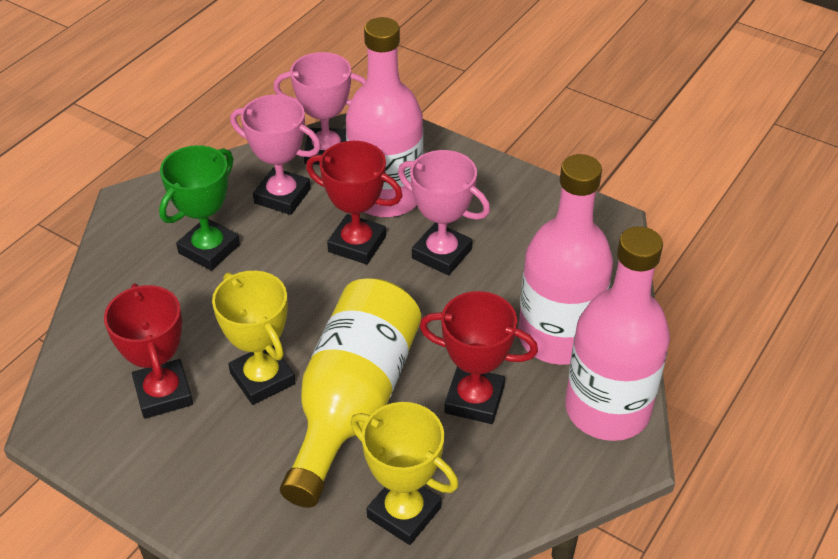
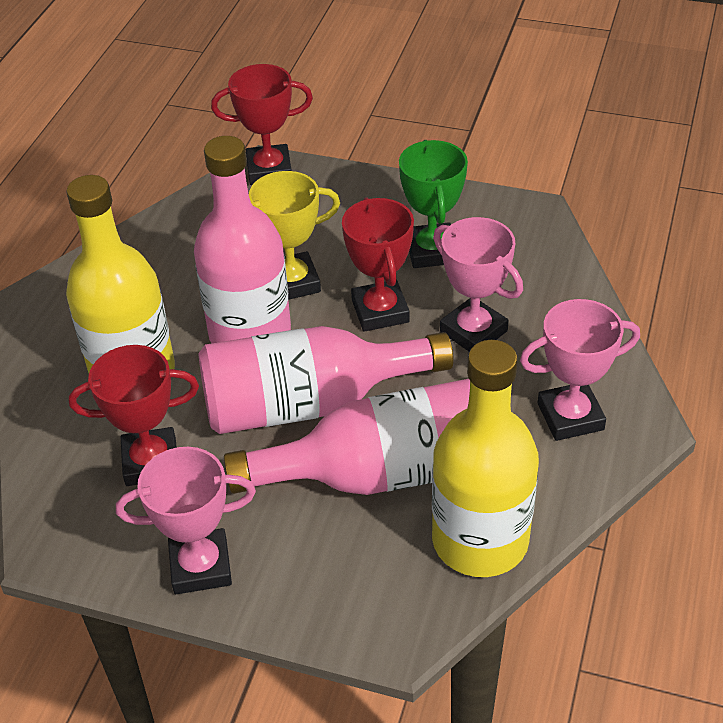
yellow bottle: [280,278,421,508] = 1 -> [66,175,175,373] [432,340,539,577] = 2
yellow trophy: [212,271,296,405] [350,402,459,545] = 2 -> [249,171,340,300] = 1

